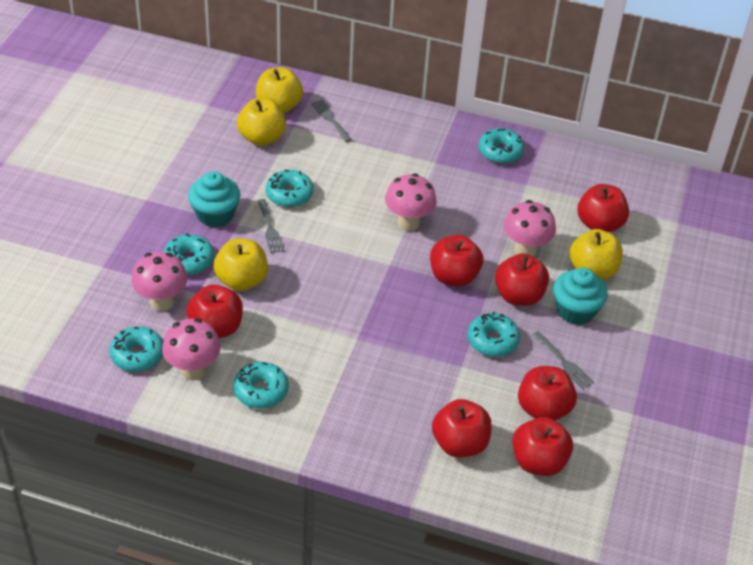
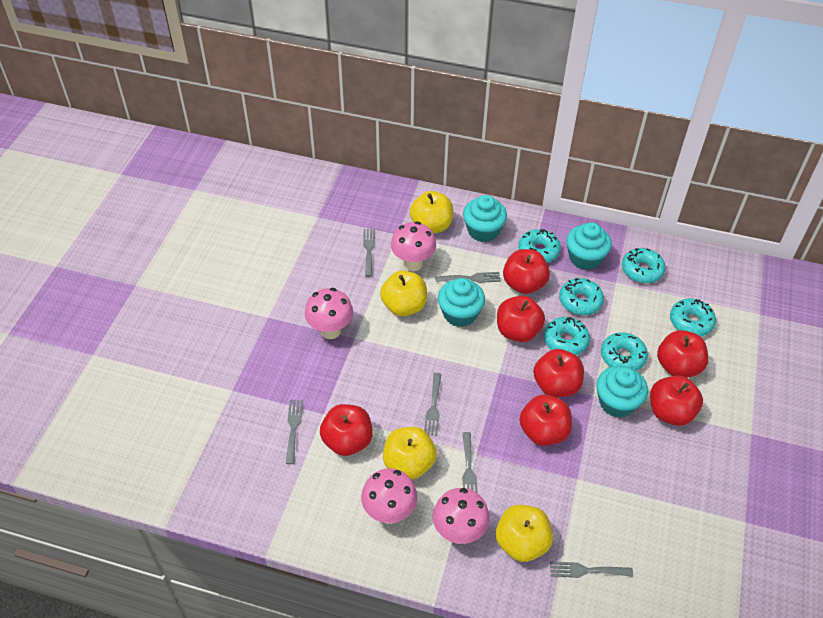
grey fork: [258,199,284,253] [311,100,352,142] [532,331,594,389] = 3 -> [286,400,303,464] [363,229,375,277] [424,373,442,436] [435,272,501,283] [462,432,478,493] [550,561,633,578] = 6
turquoise cupcake: [188,171,240,227] [553,267,608,325] = 2 -> [438,278,485,327] [463,195,507,242] [566,222,612,270] [597,366,648,417] = 4

